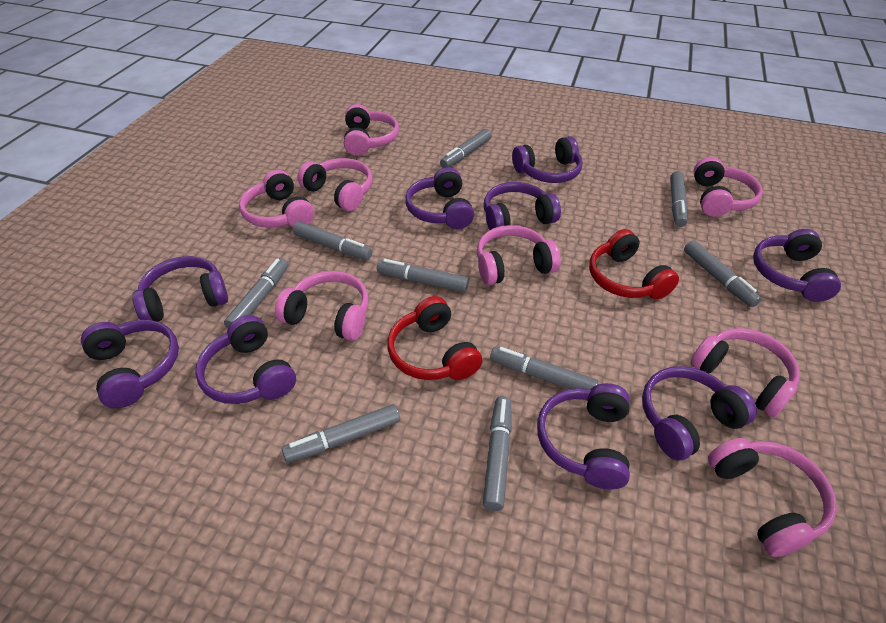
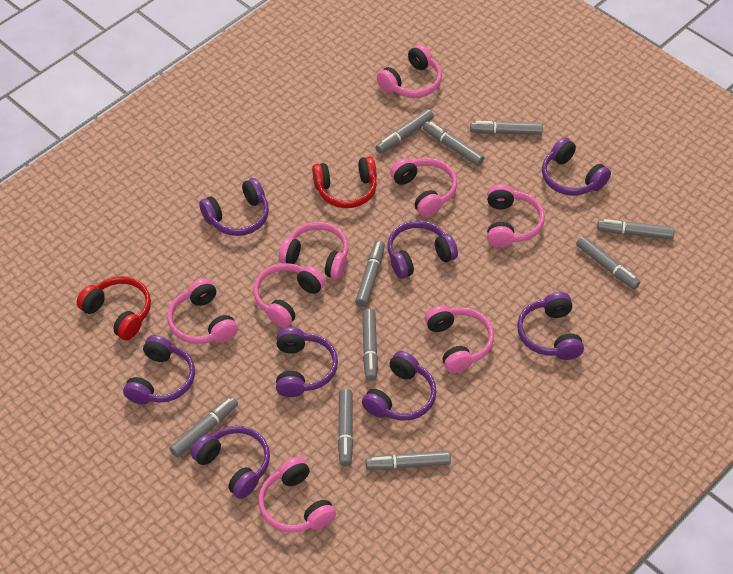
grey marker: [224,258,288,328] [282,404,400,463] [293,222,372,260] [377,259,469,292] [440,129,492,168] [483,396,511,511] [490,347,598,389] [670,171,688,227] [684,240,762,307] = 9 -> [169,396,238,458] [338,389,353,466] [355,241,385,307] [362,309,378,381] [365,450,451,470] [376,109,434,154] [423,121,484,166] [470,121,543,135] [576,236,640,289] [597,219,674,239] = 10
purple headphones: [81,320,179,408] [132,256,228,322] [195,315,296,404] [405,167,474,229] [484,182,561,230] [512,136,583,183] [537,383,630,489] [642,366,757,460] [753,229,841,302] = 9 -> [123,335,195,404] [191,426,270,499] [199,178,269,236] [276,327,338,397] [362,351,437,421] [387,220,458,279] [517,292,584,360] [542,138,611,196] = 8

